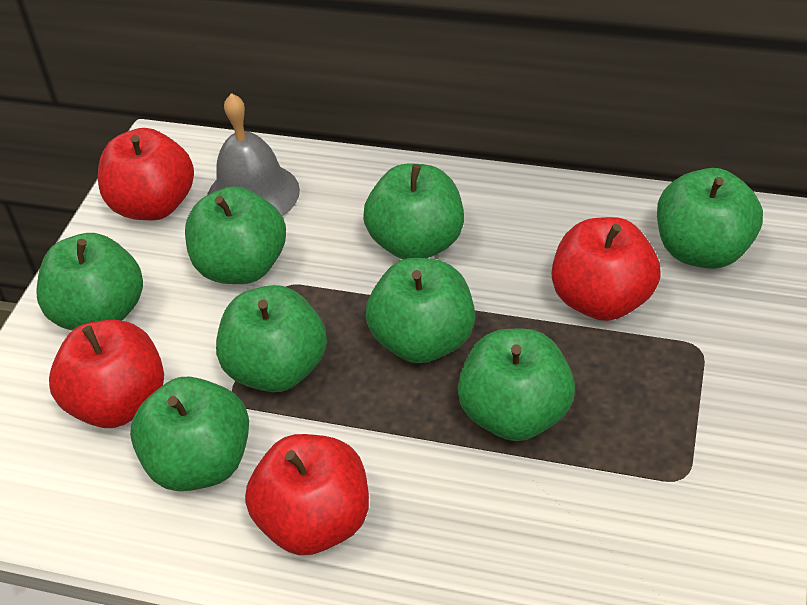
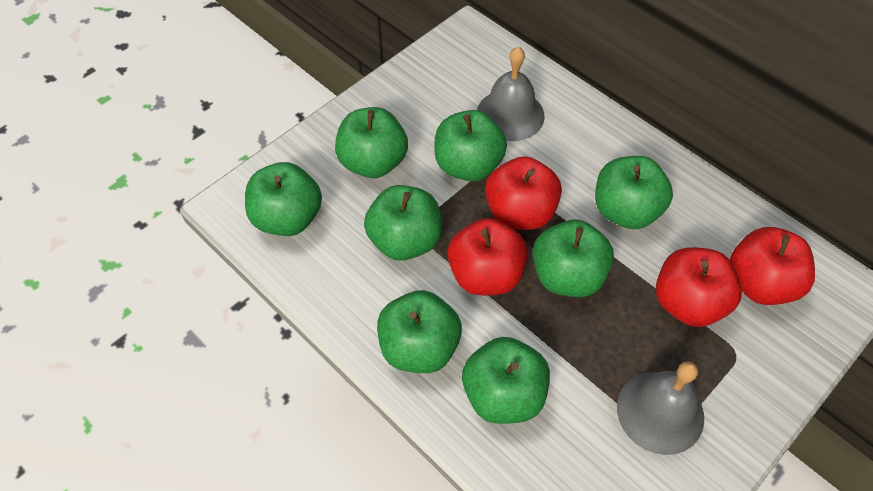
grey bell: [207,93,300,217] = 1 -> [477,46,545,141] [617,361,704,455] = 2

